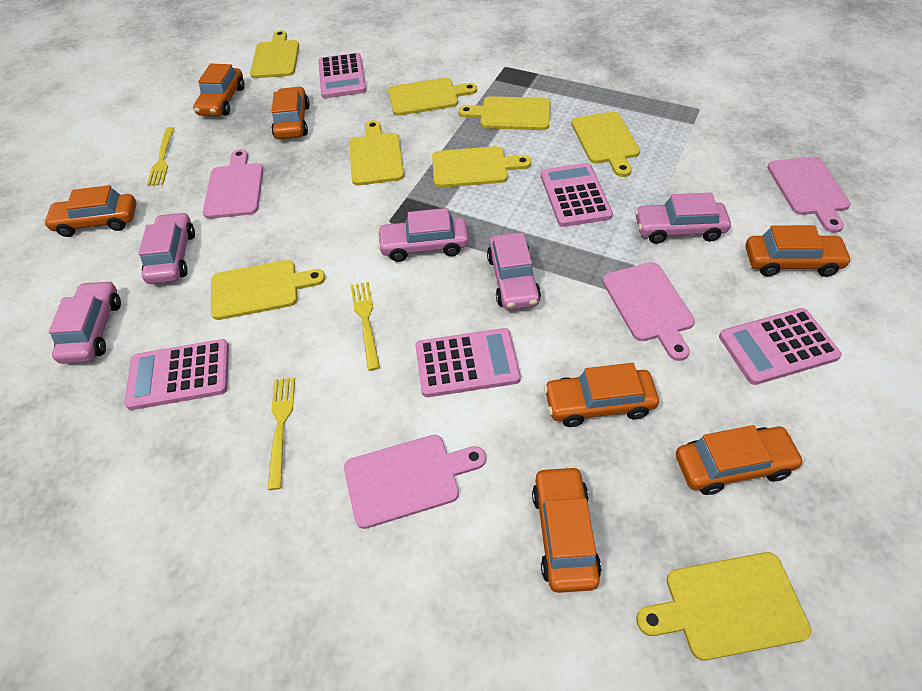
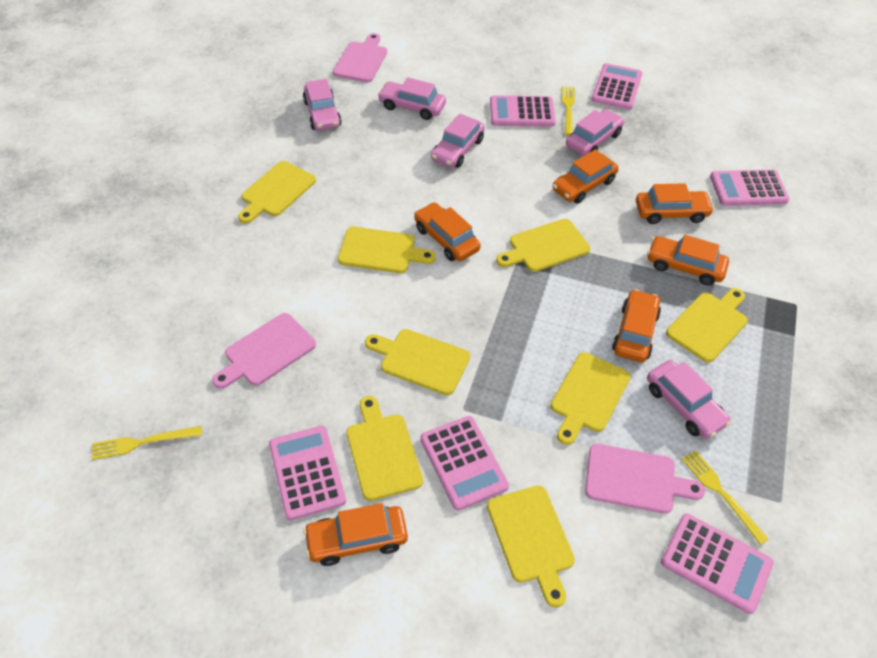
orange car: [43,185,136,237] [193,63,244,116] [271,87,310,139] [532,466,602,593] [544,363,659,427] [676,425,804,495] [745,225,852,277] = 7 -> [303,503,408,566] [414,202,481,261] [552,150,619,204] [612,289,661,362] [636,183,714,224] [647,235,729,285] = 6
pink calculator: [124,339,229,410] [318,53,366,98] [415,328,521,397] [541,163,613,227] [719,308,842,385] = 5 -> [269,426,346,521] [420,416,509,511] [490,96,556,127] [592,63,643,110] [661,513,774,614] [710,169,789,206] = 6
pink cutting board: [203,149,263,219] [344,435,486,529] [602,262,695,361] [767,157,851,233] = 4 -> [212,313,316,389] [333,33,387,82] [585,444,705,514] = 3

